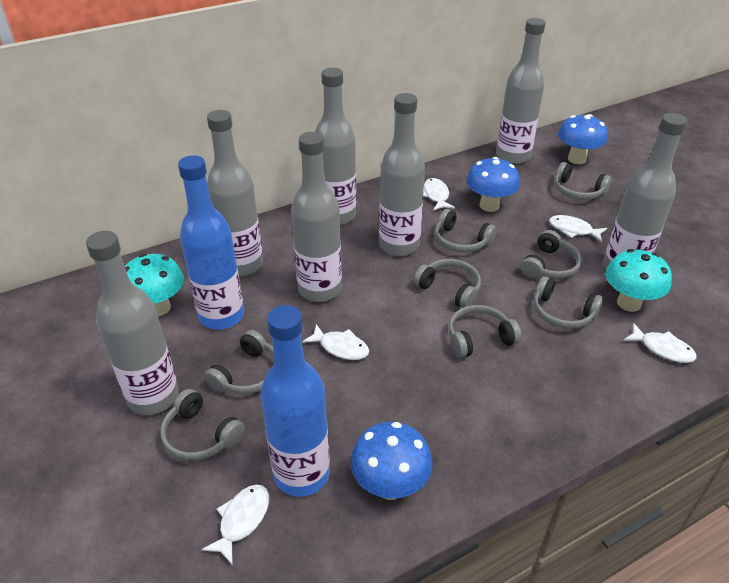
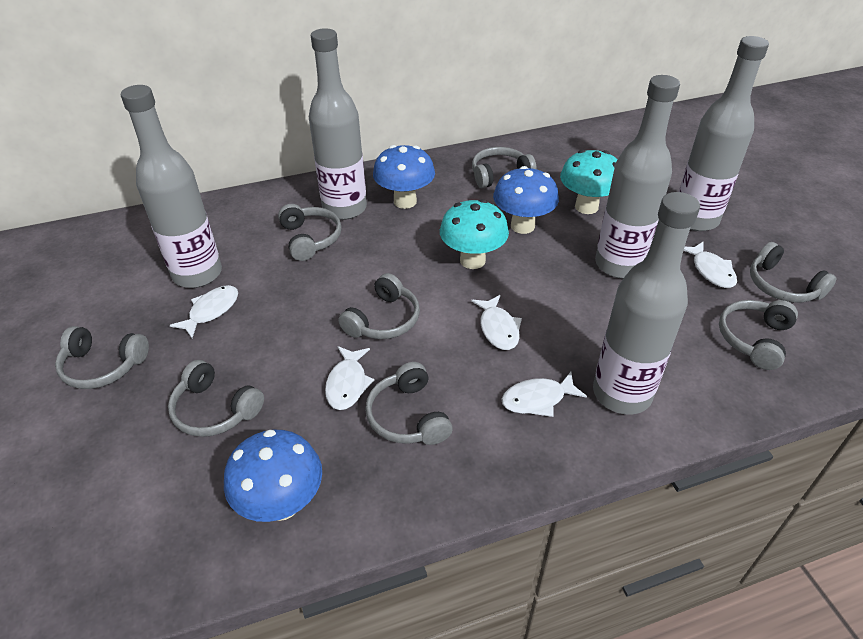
blue bottle: [178,155,244,330] [260,305,330,497] = 2 -> none = 0
grey bottle: [86,231,179,415] [207,110,263,276] [291,132,342,302] [315,68,356,225] [379,93,425,256] [496,18,546,164] [603,113,687,269] = 7 -> [121,85,222,288] [309,28,367,220] [593,192,700,415] [595,75,680,278] [679,36,769,231] = 5

